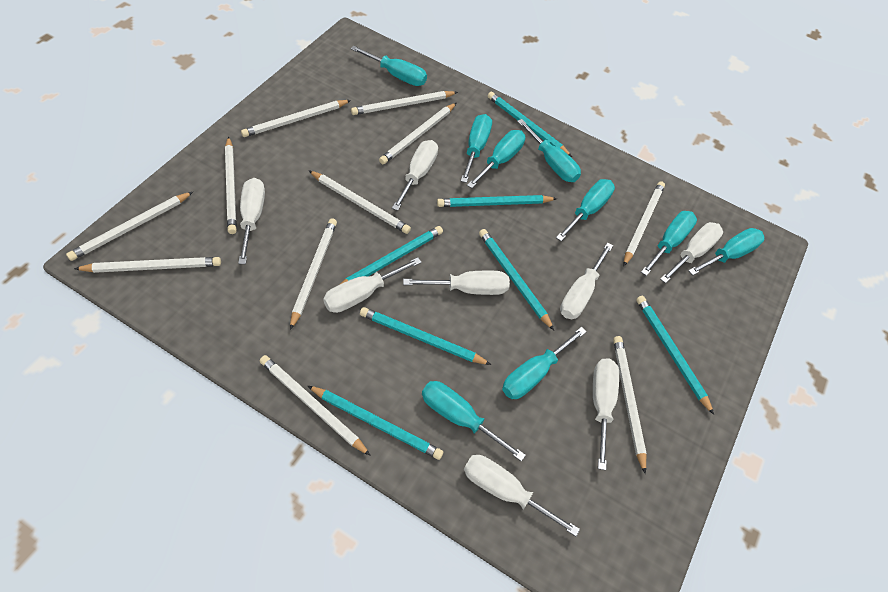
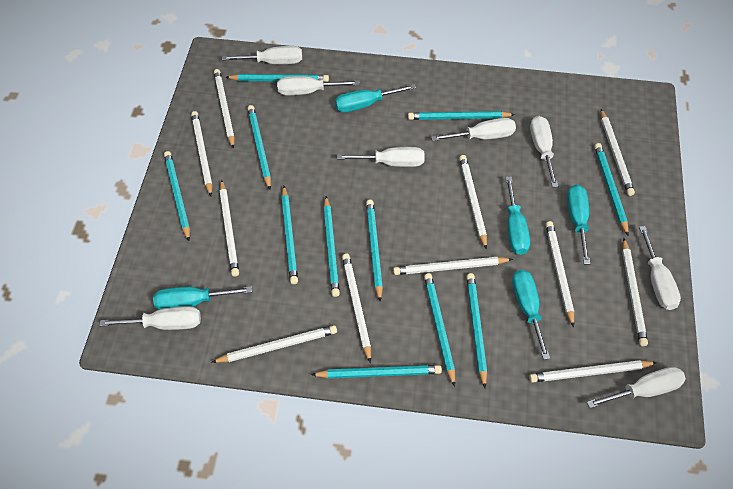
turquoise pencil: [308,386,443,460] [339,226,443,285] [360,307,491,365] [437,195,557,207] [479,229,554,330] [488,92,572,157] [636,296,714,415] = 7 -> [164,151,190,241] [225,74,329,82] [247,105,271,190] [281,186,298,284] [311,365,442,379] [324,196,340,297] [366,200,383,302] [408,111,515,120] [424,273,455,387] [467,273,487,388] [594,143,629,236] = 11
turquoise screwdriver: [350,45,427,86] [422,381,526,461] [461,114,492,183] [467,130,525,188] [502,327,587,399] [517,119,581,182] [556,179,615,241] [641,211,697,276] [688,228,764,275] = 9 -> [153,286,252,310] [335,84,416,113] [505,177,530,255] [512,270,550,360] [567,184,590,264] = 5

